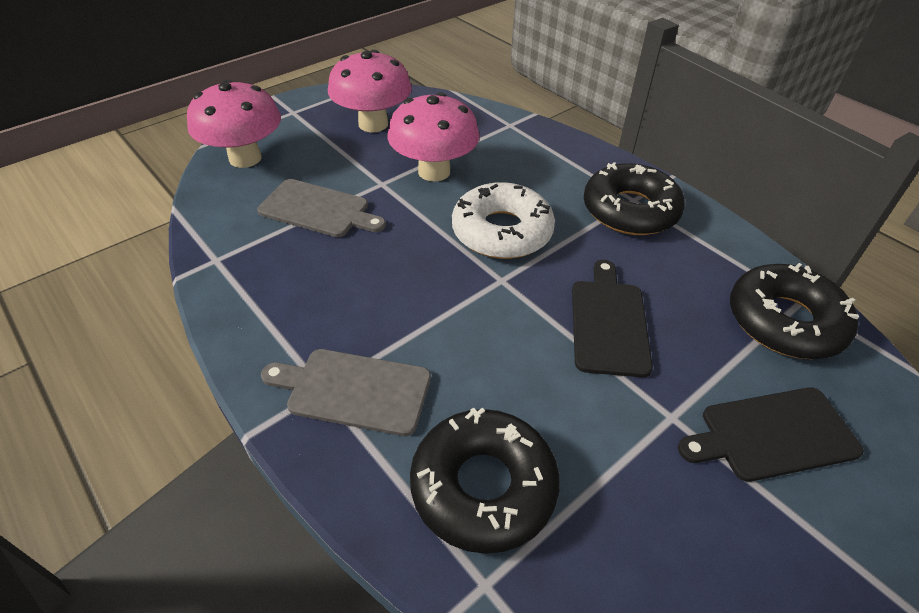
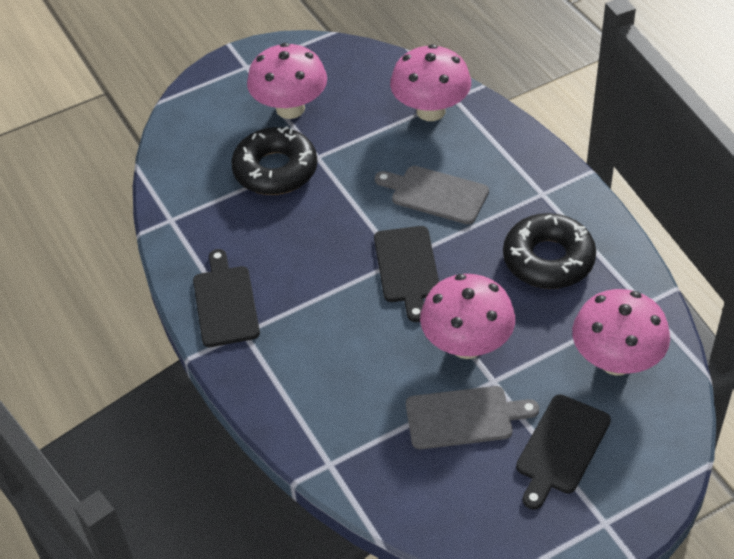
black cutting board: [572,260,653,377] [678,387,864,482] = 2 -> [193,249,260,347] [374,226,439,322] [516,394,611,510] = 3
black donut: [410,407,560,554] [584,162,685,235] [730,263,859,359] = 3 -> [231,126,318,195] [503,213,596,289] = 2
pink mushroom: [187,80,281,168] [328,50,412,132] [388,92,480,181] = 3 -> [247,43,327,119] [390,44,471,121] [420,274,515,359] [572,289,670,376] = 4
white donut: [452,182,555,259] = 1 -> none = 0

